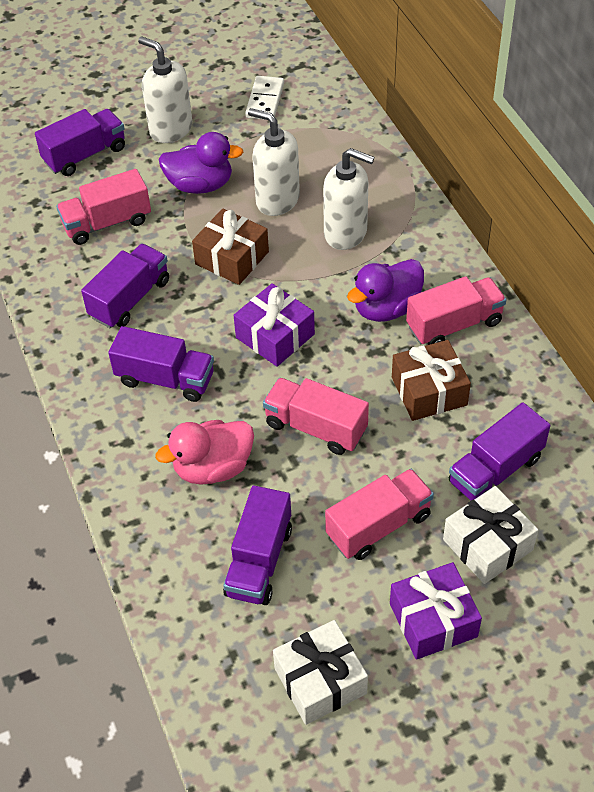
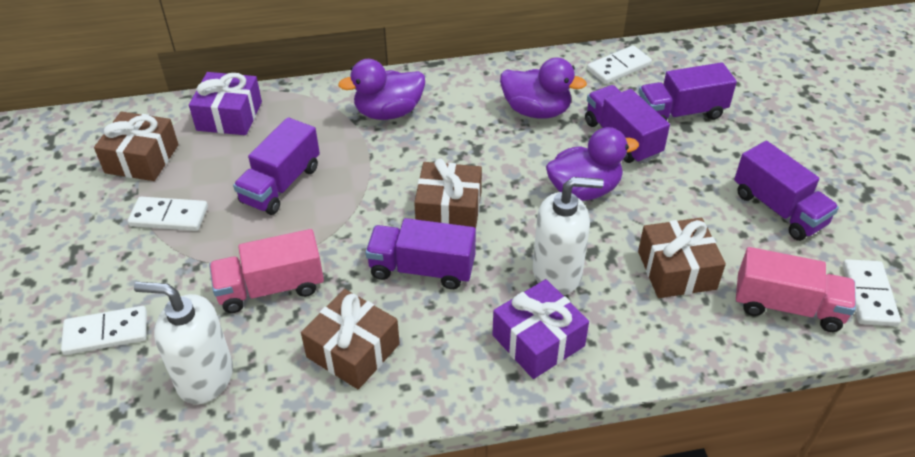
brown gift: [192,209,269,285] [392,340,471,421] = 2 -> [94,111,179,181] [301,289,400,390] [414,159,482,228] [638,218,726,298] = 4
pink duck: [155,420,254,485] = 1 -> none = 0
pink truck: [56,169,151,245] [263,378,369,455] [325,469,434,560] [406,276,506,345] = 4 -> [209,229,324,313] [736,247,856,332] = 2
purple duck: [158,132,244,194] [347,259,424,322] = 2 -> [338,59,425,120] [500,57,587,118] [546,127,639,201] = 3
white domino: [245,76,284,120] = 1 -> [61,306,147,355] [128,197,208,231] [587,45,652,84] [842,259,901,326] = 4
white gift: [273,620,368,725] [443,486,538,584] = 2 -> none = 0
white soap dispenser: [138,36,192,143] [248,108,300,216] [323,148,375,250] = 3 -> [134,282,233,404] [533,177,604,295] = 2

